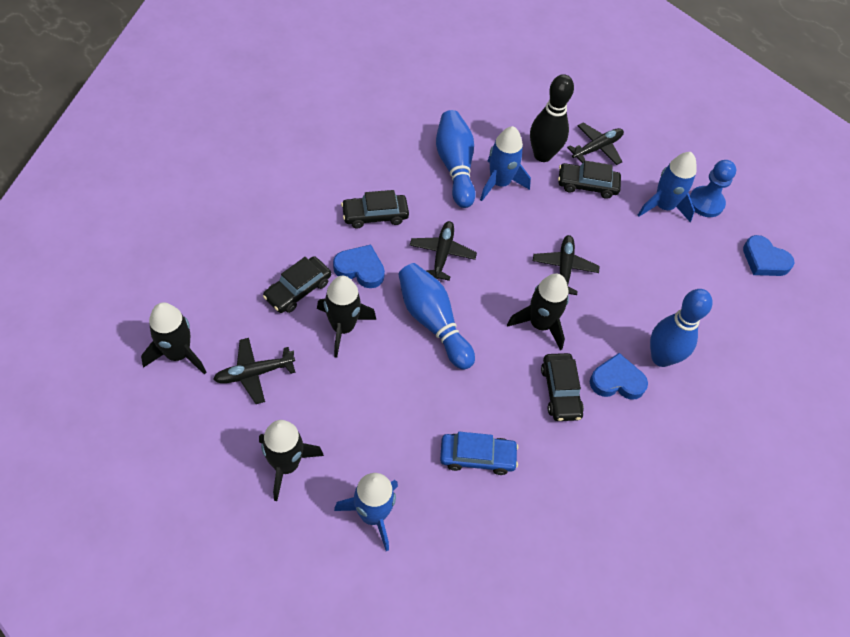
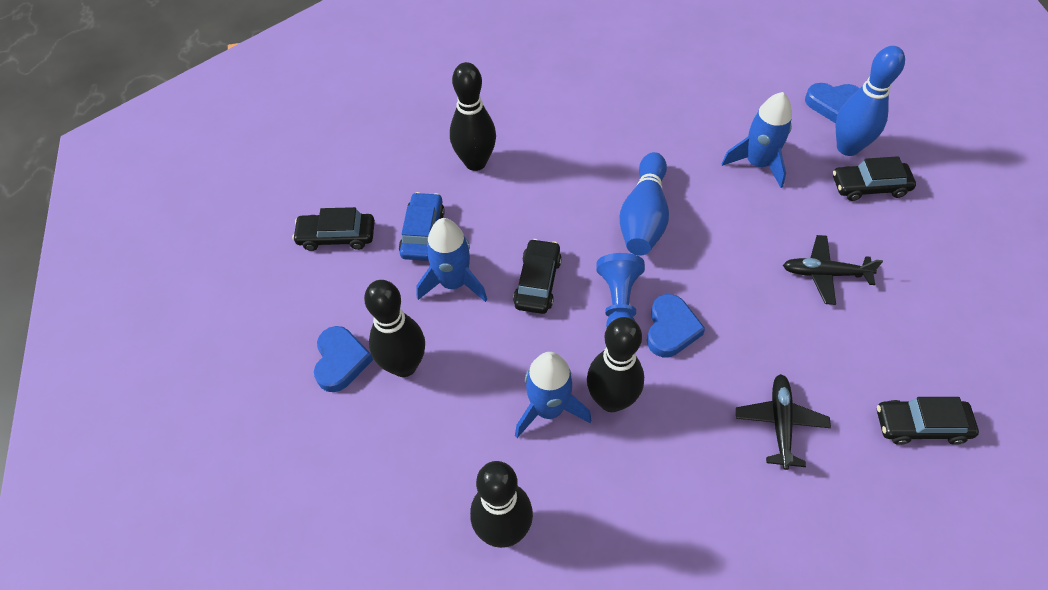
black bowling pin: [530,74,574,162] = 1 -> [364,280,425,377] [450,62,496,171] [470,461,533,548] [587,317,644,412] = 4
black plane: [213,338,295,404] [410,221,477,281] [533,235,600,295] [567,123,624,165] = 4 -> [736,374,831,470] [783,235,883,305] = 2
black rocket: [141,302,207,375] [259,420,324,501] [317,276,376,358] [507,274,569,350] = 4 -> none = 0
blue bowling pin: [398,263,475,370] [436,110,476,208] [650,289,713,367] = 3 -> [620,152,669,255] [836,46,905,156] = 2

